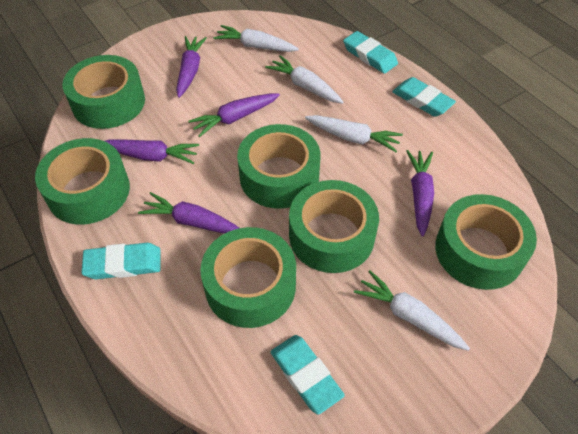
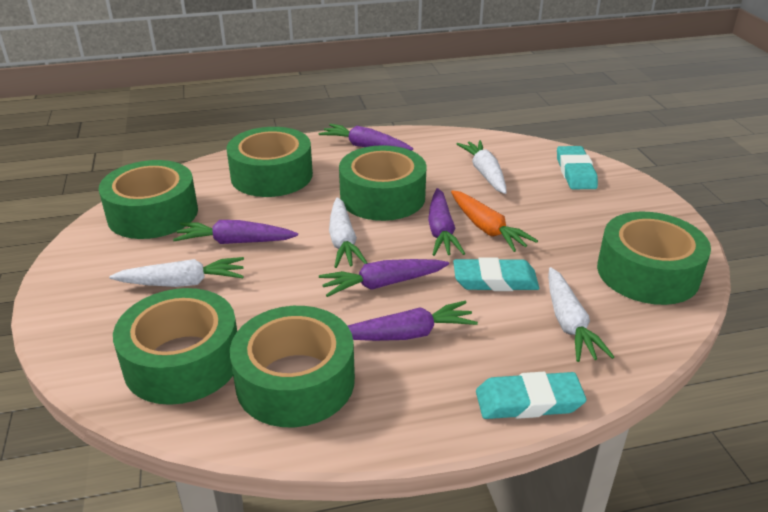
orange carrot: none = 0 -> [451,190,538,252] = 1
turquoise eraser: [81,243,161,279] [270,335,345,415] [343,31,398,74] [392,77,456,117] = 4 -> [453,257,539,291] [476,372,587,419] [557,146,598,189] = 3

